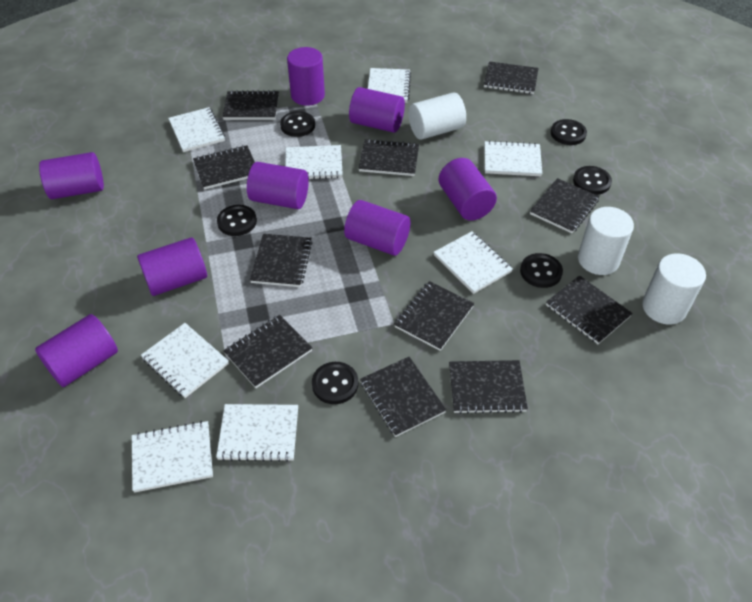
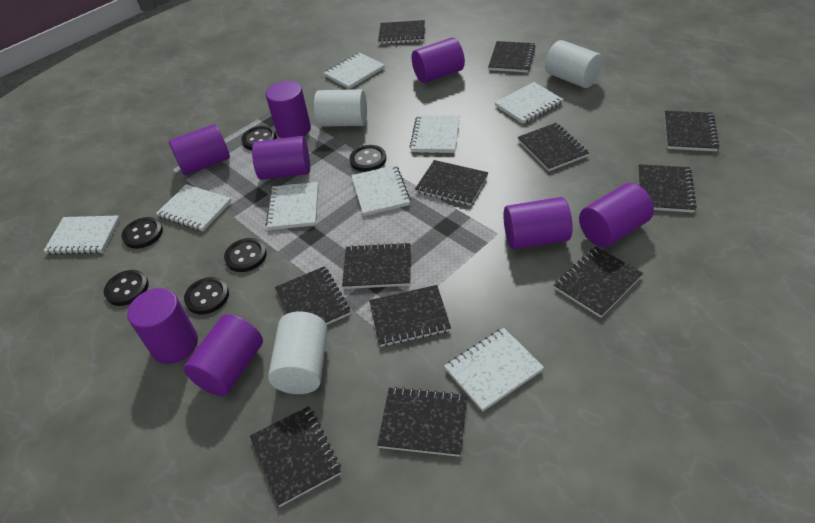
black notebook: [193,145,255,190] [222,90,279,120] [223,315,312,388] [250,234,312,287] [358,139,419,176] [360,357,446,437] [394,281,475,351] [449,360,528,414] [484,61,539,94] [530,178,599,233] [546,275,633,344] = 11 -> [250,406,341,507] [275,266,350,325] [342,242,411,289] [369,285,451,347] [377,387,467,457] [378,20,425,44] [415,160,488,206] [488,41,536,72] [518,123,589,171] [554,247,643,318] [638,164,697,213] [665,111,720,151] = 12

